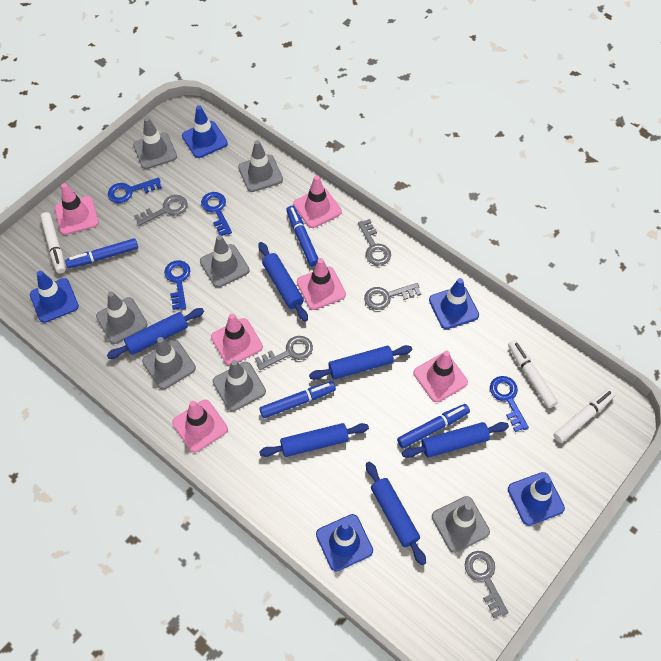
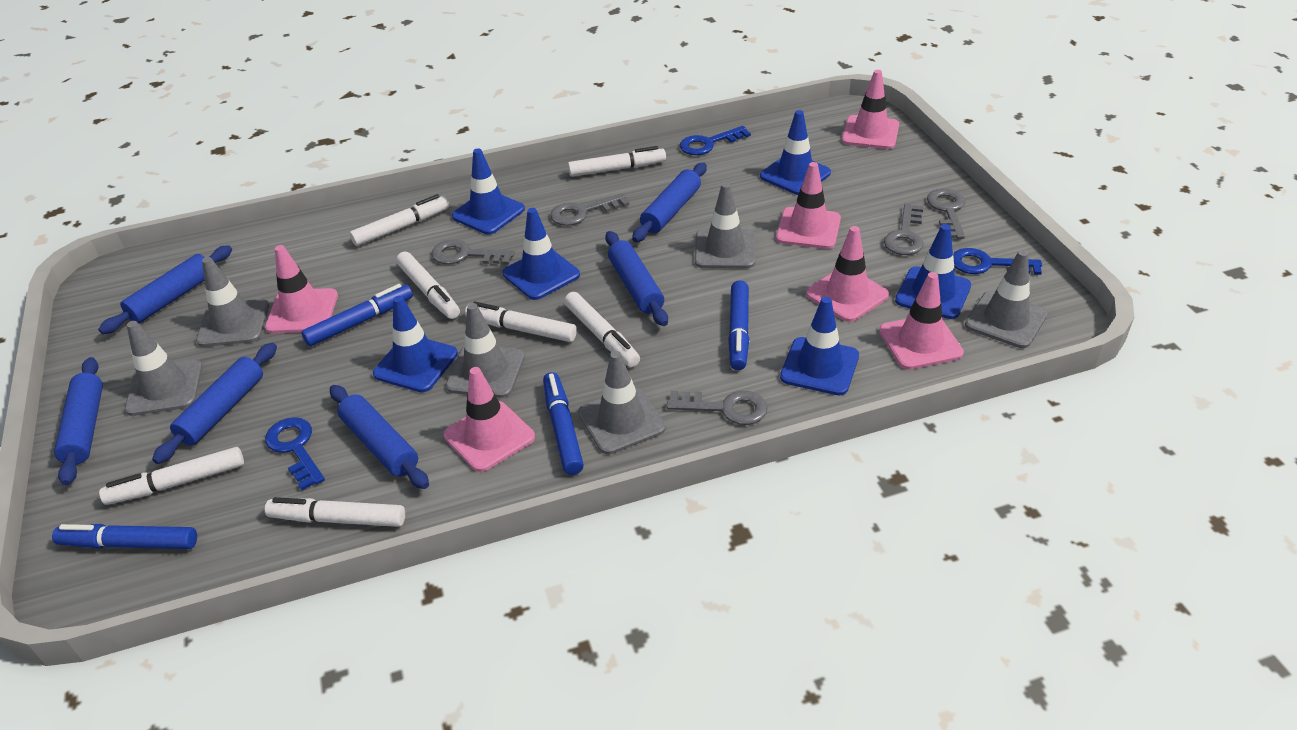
blue key: [108,178,162,203] [164,260,190,310] [201,192,232,236] [490,376,529,432] = 4 -> [265,417,325,490] [680,126,751,155] [953,248,1042,275] = 3
blue traffic cone: [30,271,79,323] [182,105,228,158] [316,514,373,572] [429,278,479,329] [508,472,565,526] = 5 -> [373,296,458,392] [452,148,525,235] [503,208,580,300] [760,110,831,195] [780,297,859,395] [895,224,971,319] = 6
grey traffic cone: [96,291,148,344] [133,117,177,169] [142,337,196,389] [200,235,250,288] [213,360,266,412] [238,140,283,192] [432,496,490,553] = 7 -> [125,321,203,416] [196,257,269,347] [446,303,525,398] [578,351,666,454] [695,183,755,268] [965,250,1047,348] = 6
white marker: [40,212,66,274] [508,340,558,408] [553,388,616,443] = 3 -> [99,447,244,505] [265,497,405,527] [350,194,450,246] [396,251,460,319] [465,302,577,342] [564,292,640,367] [568,146,666,177] = 7

